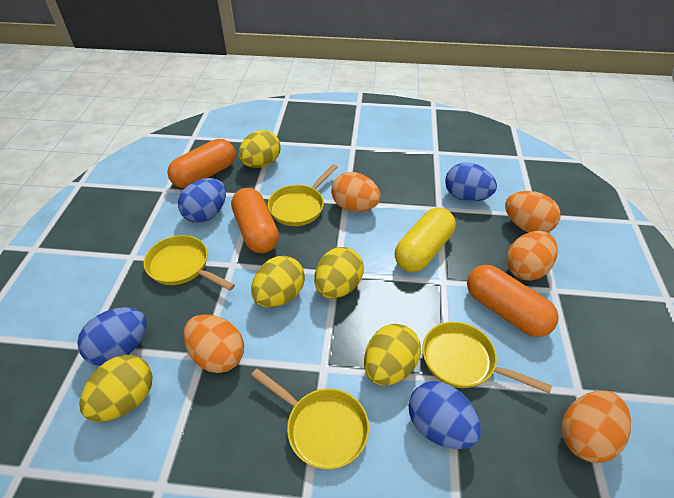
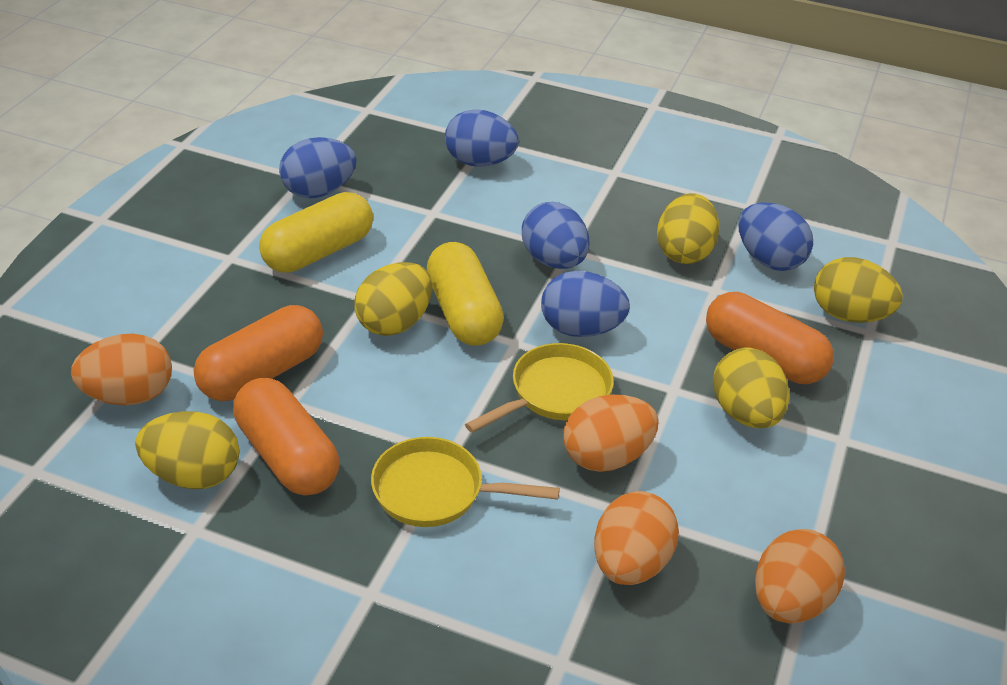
blue egg: [77,307,146,366] [178,178,226,223] [409,381,481,449] [445,163,497,202] = 4 -> [279,137,357,198] [445,109,519,167] [522,202,589,269] [541,271,630,337] [738,203,813,271] = 5
orange egg: [183,314,244,373] [331,172,381,212] [505,191,561,233] [506,231,558,281] [562,391,631,463] = 5 -> [71,334,172,405] [563,395,659,472] [594,491,679,585] [755,529,845,624] = 4
yellow capsule: [395,207,455,272] = 1 -> [259,192,373,273] [427,242,504,346] = 2
yellow pan: [143,235,235,291] [251,368,369,469] [268,164,338,226] [422,322,552,394] = 4 -> [371,437,560,527] [465,343,614,433] = 2

